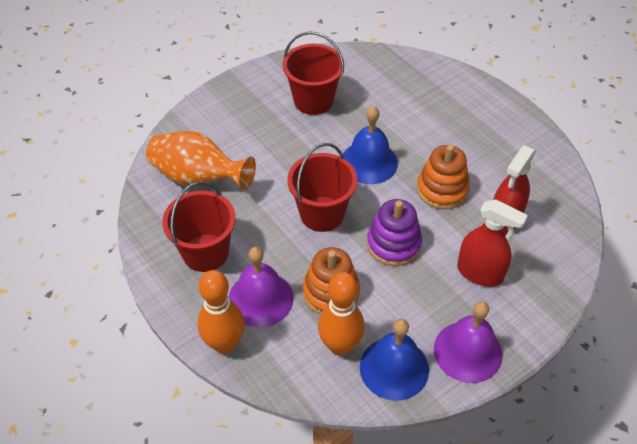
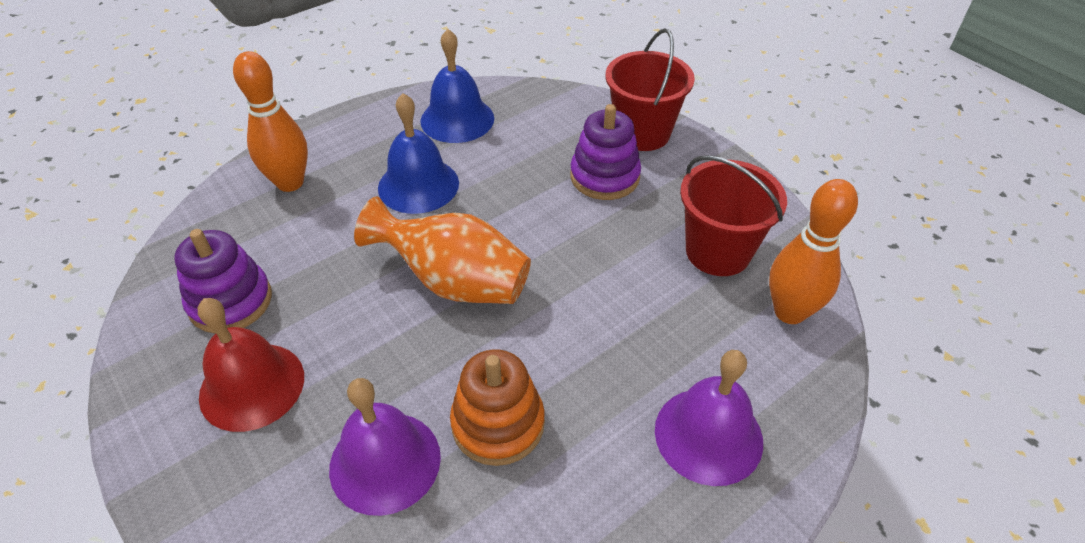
orange stacking toy: [303,247,360,315] [417,145,470,209] = 2 -> [450,349,545,466] = 1
purple stacking toy: [367,199,422,266] = 1 -> [174,229,272,334] [570,104,641,200] = 2
red bell: none = 0 -> [198,298,304,432] = 1
red bucket: [162,181,236,272] [282,31,344,115] [288,143,357,232] = 3 -> [605,28,695,151] [680,155,787,276] = 2
red spray bottle: [457,199,528,287] [493,145,536,235] = 2 -> none = 0

